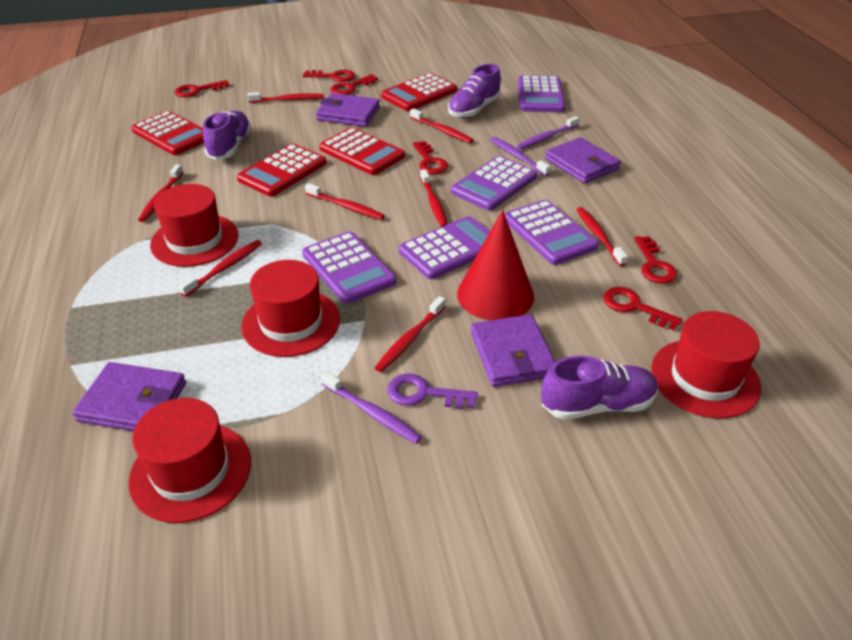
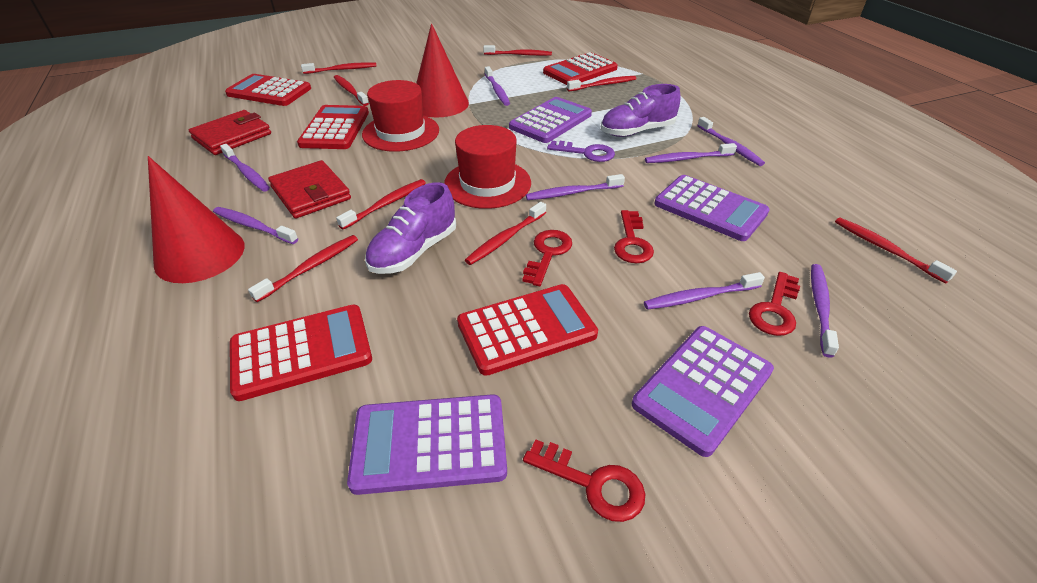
purple calculator: [302,232,396,304] [399,216,490,279] [451,156,537,211] [505,200,599,265] [518,76,565,112] = 5 -> [347,394,507,495] [509,97,592,143] [632,326,774,457] [654,175,770,241] = 4
purple shoe: [203,110,252,160] [448,64,501,118] [541,356,658,420] = 3 -> [365,182,456,274] [601,84,680,137] = 2
purple toothbrush: [321,371,422,444] [490,137,551,176] [517,116,580,149] = 3 -> [213,207,298,244] [220,144,270,192] [485,66,510,106] [526,174,625,200] [644,272,765,310] [645,143,737,163] [697,117,765,166] [811,264,839,357] = 8
purple wallet: [72,362,186,431] [316,93,380,127] [471,314,555,387] [545,137,621,184] = 4 -> none = 0
red calculator: [131,111,204,155] [237,144,327,196] [319,127,405,175] [381,73,457,111] = 4 -> [225,74,311,106] [230,305,372,401] [297,105,369,149] [457,284,598,376] [543,52,618,85] = 5
red cone: [457,210,534,320] = 1 -> [148,156,245,283] [416,23,469,118] = 2
red hat: [128,398,251,523] [150,184,238,267] [241,260,340,357] [651,311,761,418] = 4 -> [362,80,439,152] [444,125,531,209] = 2
red key: [175,80,230,97] [303,70,355,82] [331,74,378,95] [413,141,448,174] [603,287,683,330] [634,236,677,284] = 6 -> [523,230,572,286] [523,440,645,522] [614,210,654,263] [749,272,800,336] = 4
red wallet: none = 0 -> [189,110,271,155] [268,160,351,219] = 2

